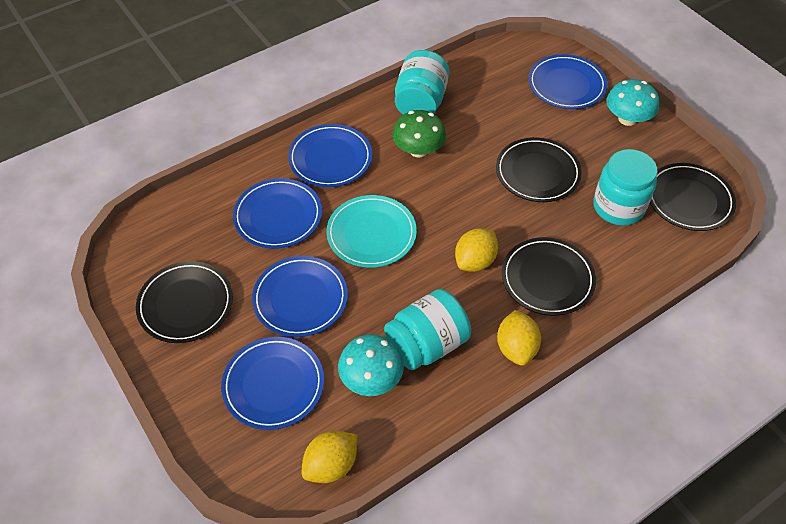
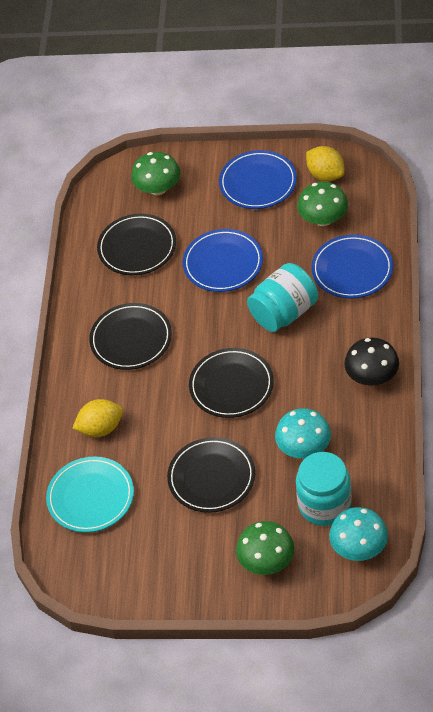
black mushroom: none = 0 -> [344,338,399,386] = 1
blue plate: [221,337,324,430] [233,178,322,249] [252,256,348,337] [288,124,372,187] [528,54,607,109] = 5 -> [183,229,263,292] [219,150,297,209] [311,234,393,299] = 3
green mushroom: [392,110,446,157] = 1 -> [131,152,180,195] [236,521,295,575] [297,182,348,226] = 3
turquoise jar: [384,289,471,370] [395,50,449,114] [593,149,657,226] = 3 -> [247,263,318,332] [296,452,352,526] = 2
yellow lemon: [302,431,358,483] [455,228,498,272] [497,310,541,366] = 3 -> [72,399,123,437] [306,146,345,181] = 2

